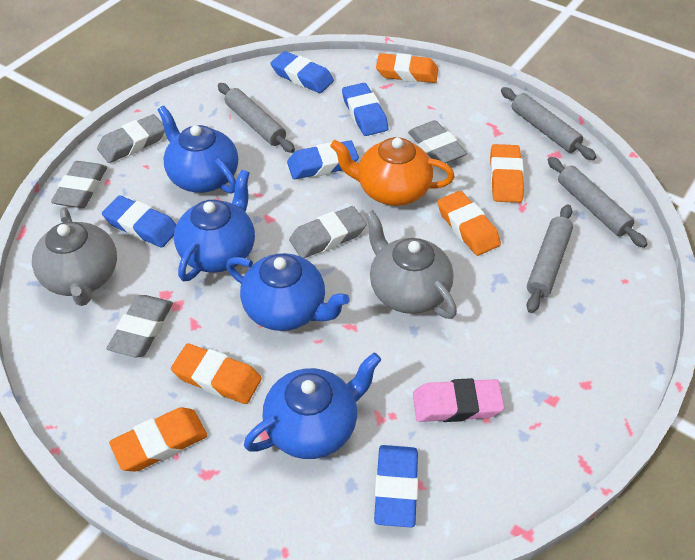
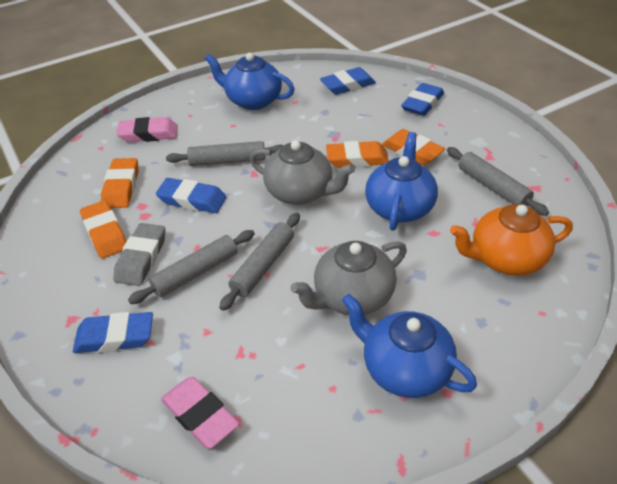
blue eraser: [102,196,176,248] [271,51,334,93] [287,140,359,179] [342,83,388,136] [374,445,418,528] = 5 -> [73,312,153,353] [156,178,226,213] [320,67,376,95] [401,83,444,116] = 4
blue teapot: [157,106,238,194] [174,170,255,281] [226,253,350,331] [244,353,381,459] = 4 -> [205,53,294,110] [342,294,477,398] [365,132,438,231] = 3
grey eraser: [51,161,107,208] [97,114,165,163] [106,295,173,357] [289,206,367,258] [408,120,467,163] = 5 -> [113,223,165,286] = 1
orange eraser: [109,407,208,472] [171,344,262,404] [376,53,438,83] [437,191,501,256] [490,144,524,203] = 5 -> [80,200,127,259] [101,158,139,208] [326,141,389,168] [382,129,445,165] = 4
pink eraser: [413,378,504,422] = 1 -> [116,117,178,142] [161,377,239,449] = 2

